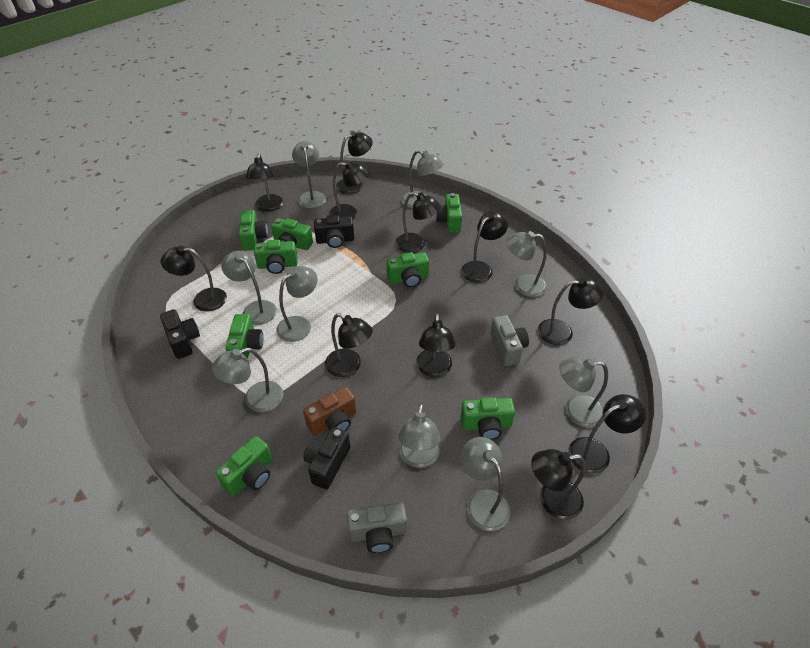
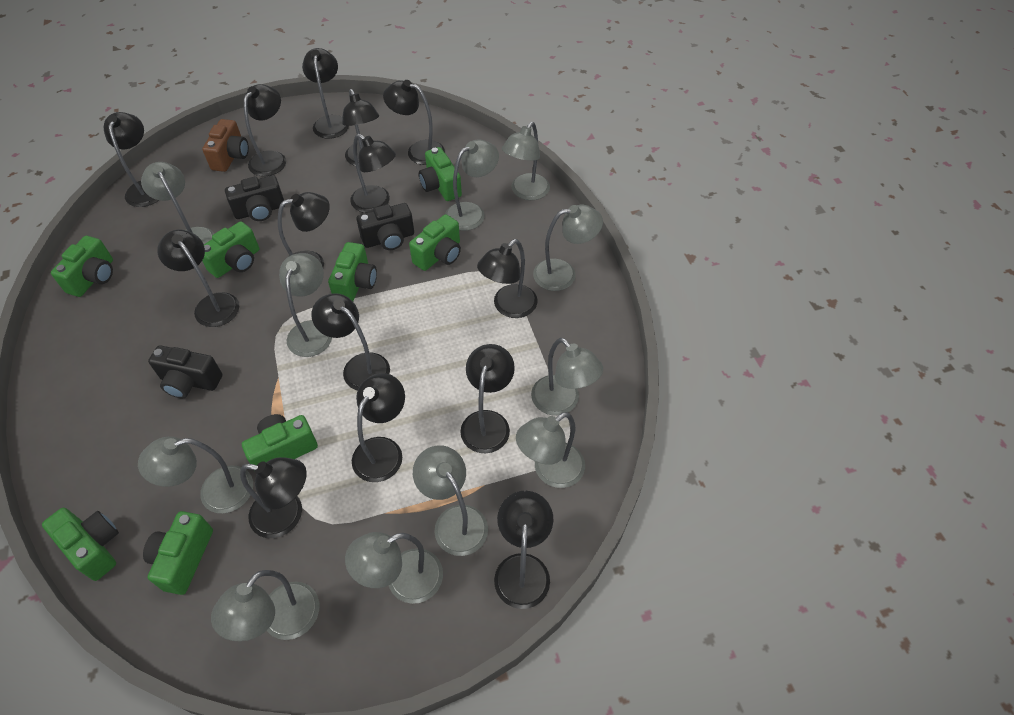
black lamp: [161,246,227,312] [246,154,283,212] [325,313,373,377] [329,161,369,219] [336,132,373,194] [395,192,441,253] [416,313,456,377] [461,211,508,283] [531,449,585,519] [538,278,604,345] [568,394,646,474] = 11 -> [104,112,159,207] [157,230,239,327] [240,457,307,538] [244,84,286,176] [278,192,330,268] [302,48,349,139] [311,293,390,391] [342,89,379,166] [350,134,396,213] [352,373,405,482] [383,80,445,165] [460,344,515,453] [477,239,538,318] [494,491,554,609] = 14
grey camera: [347,502,407,553] [490,315,529,366] = 2 -> none = 0
grey lamp: [212,348,283,412] [221,251,277,325] [277,266,317,342] [292,141,326,208] [398,403,440,468] [402,150,443,208] [461,437,511,531] [506,231,547,297] [559,356,608,427] = 9 -> [138,437,253,513] [141,162,214,244] [211,570,319,641] [279,253,332,357] [345,532,443,604] [413,445,488,556] [445,140,499,231] [502,122,550,200] [516,412,585,488] [531,338,603,416] [533,205,603,291] = 11

